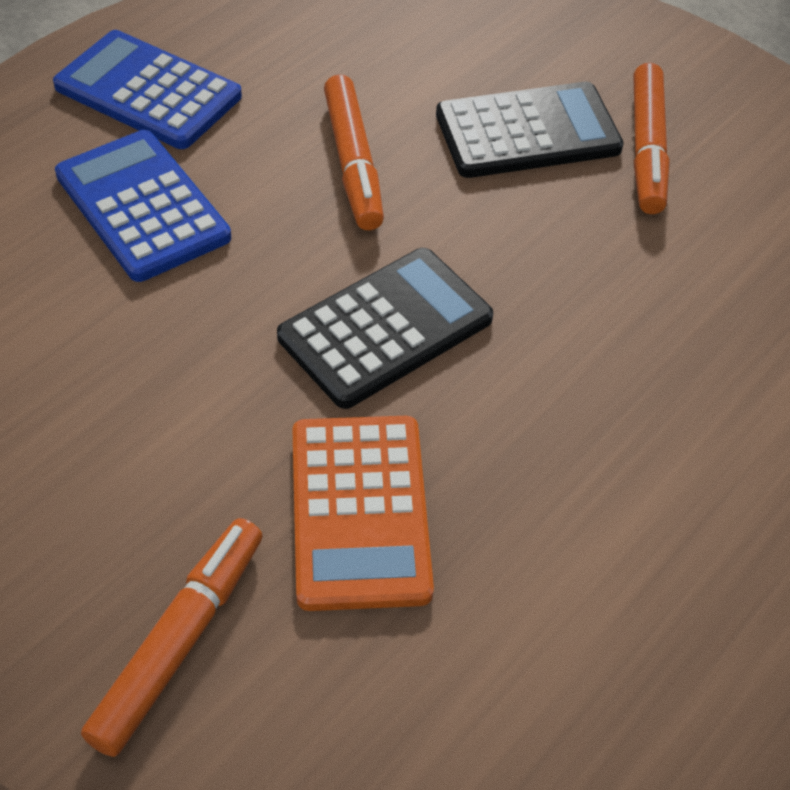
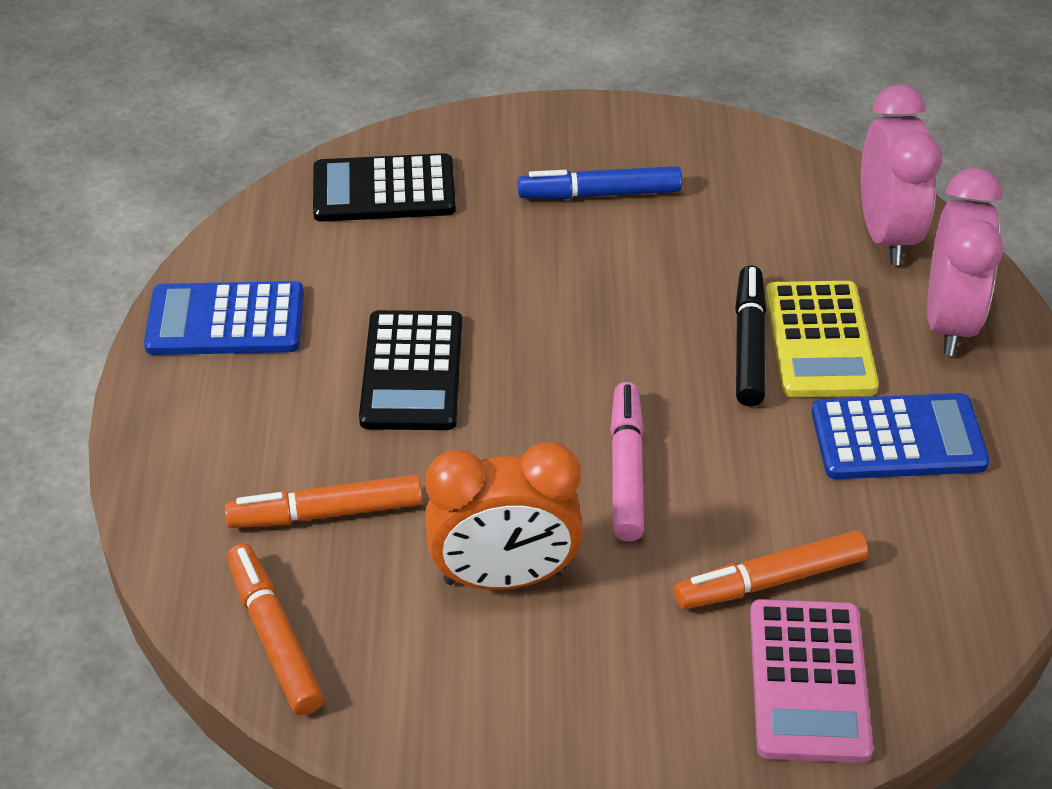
black marker: none = 0 -> [735,266,766,407] = 1
blue marker: none = 0 -> [517,166,682,199] = 1
orange calculator: [292,416,434,611] = 1 -> none = 0
orange clock: none = 0 -> [425,442,583,590] = 1
pink calculator: none = 0 -> [750,599,873,763] = 1
pink clock: none = 0 -> [861,85,942,265] [927,168,1003,356] = 2
pink marker: none = 0 -> [610,382,644,541] = 1
yellow calculator: none = 0 -> [766,281,879,397] = 1

